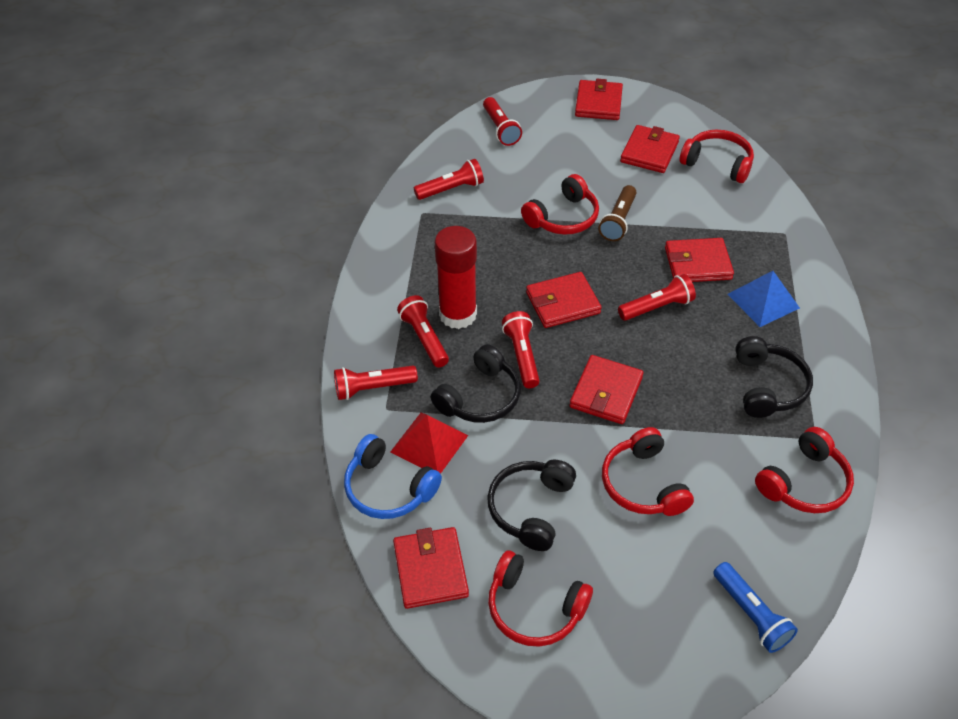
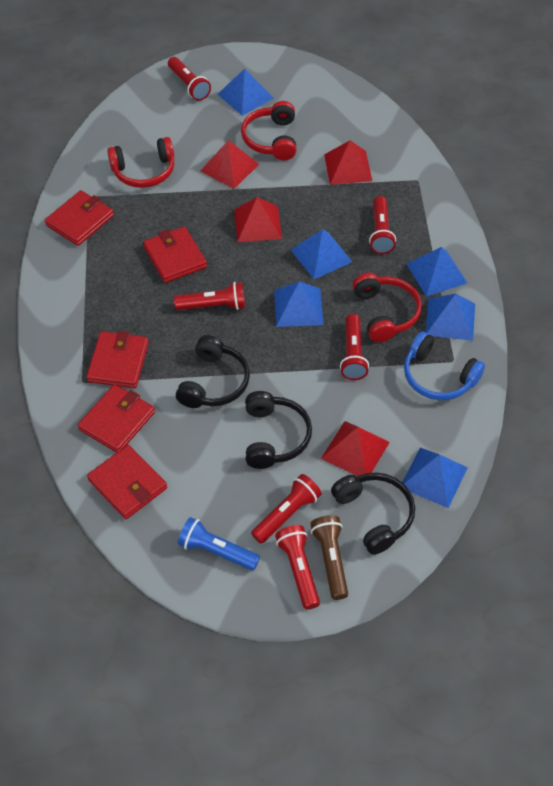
blue pyramid: [728,271,800,327] = 1 -> [217,68,274,116] [274,281,324,327] [291,229,352,279] [402,448,468,508] [406,247,467,297] [426,294,475,341] = 6
red glue stick: [435,226,477,329] = 1 -> none = 0
red headphones: [488,550,593,647] [521,174,599,235] [602,427,694,516] [680,130,754,183] [755,427,854,513] = 5 -> [107,137,174,188] [241,101,297,160] [353,273,422,342] = 3
red pyramid: [390,412,468,474] = 1 -> [200,140,259,189] [234,197,282,242] [321,421,390,476] [324,140,372,185] = 4
red wallet: [393,527,469,609] [526,272,602,328] [570,355,643,424] [575,79,623,120] [620,125,680,173] [665,238,734,282] = 6 -> [45,190,114,246] [78,384,155,453] [86,331,149,388] [87,445,167,519] [143,226,207,283] = 5

